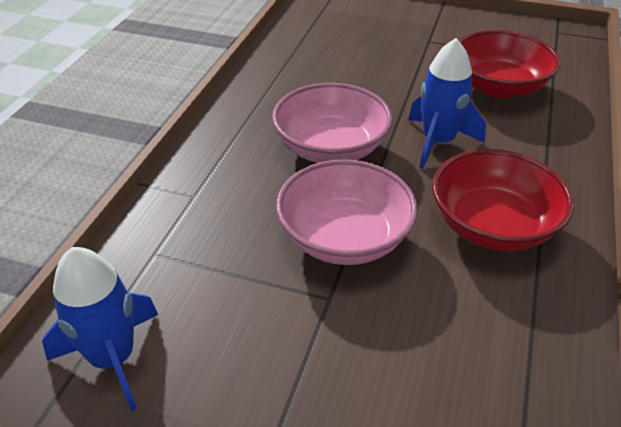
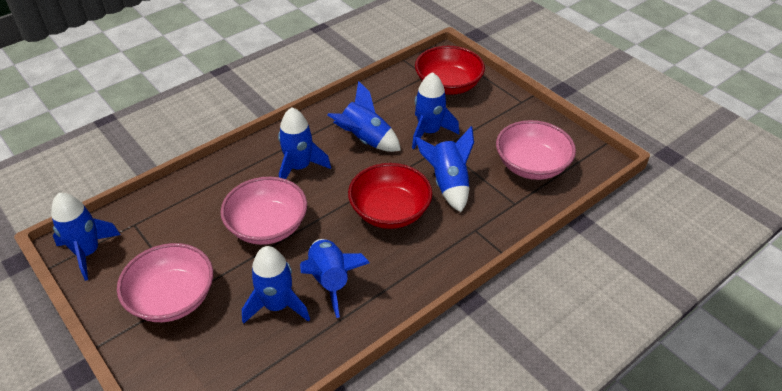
blue rocket: [42,247,158,412] [408,38,486,168] = 2 -> [51,193,121,281] [242,246,310,324] [278,107,331,179] [300,239,370,318] [328,81,401,152] [412,72,459,149] [415,126,474,212] = 7
pink bowl: [272,83,392,163] [276,159,417,265] = 2 -> [117,243,213,322] [221,177,307,245] [496,120,576,180] = 3

